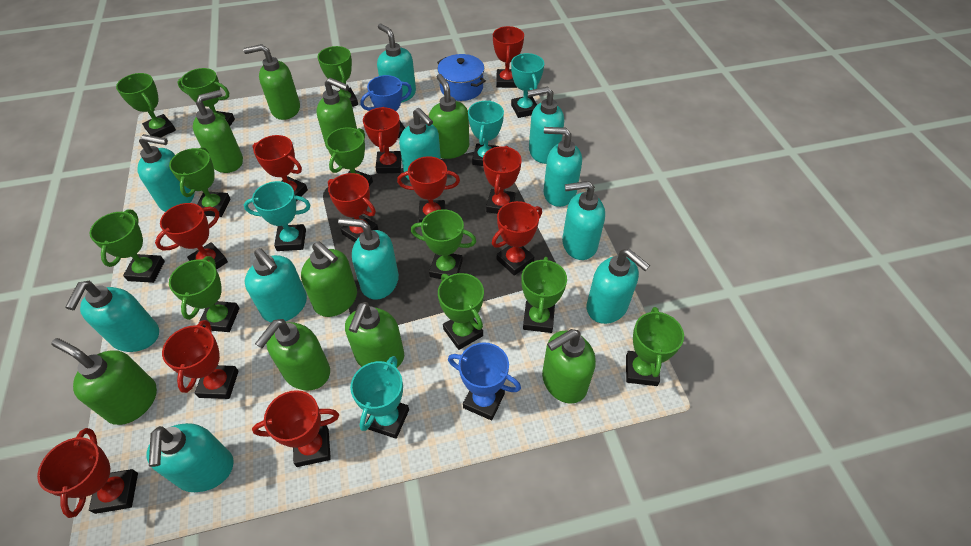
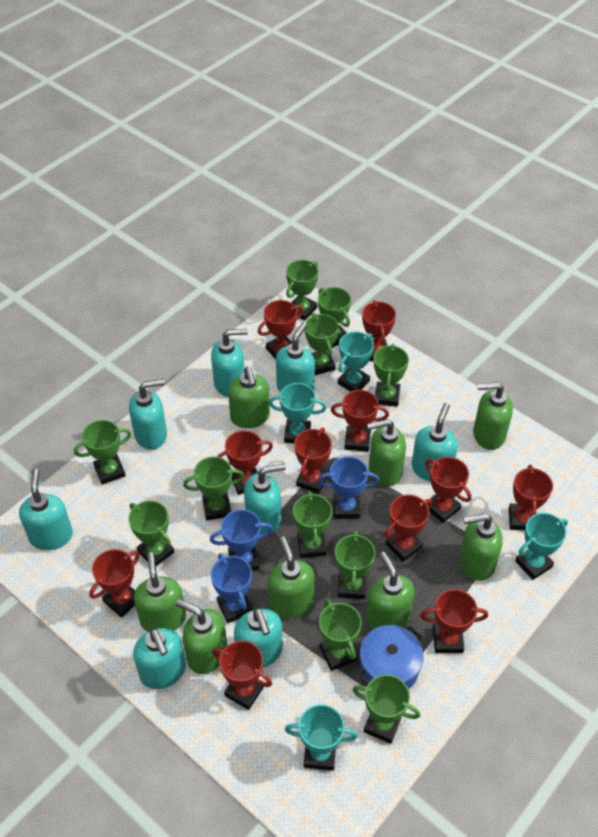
blue trophy: [360,75,412,138] [448,342,521,420] = 2 -> [210,509,273,571] [211,553,253,623] [318,456,379,519] = 3
green soap dispenser: [51,338,157,425] [193,90,243,173] [243,44,300,120] [255,319,330,391] [301,242,357,317] [316,78,357,149] [345,302,404,368] [429,74,469,159] [542,329,596,404] = 9 -> [134,552,186,632] [176,599,228,674] [228,367,270,428] [268,536,314,618] [366,552,415,630] [367,419,406,486] [459,513,503,581] [473,382,513,450] = 8
turquoise soap dispenser: [65,281,159,352] [137,134,195,212] [146,423,234,492] [245,248,307,323] [338,218,399,300] [377,24,416,103] [399,108,441,180] [527,87,564,164] [543,127,582,207] [562,181,605,260] [587,249,650,324] = 11 -> [19,469,73,550] [129,379,167,450] [133,628,186,689] [211,329,248,397] [234,608,283,667] [244,464,286,535] [276,322,315,392] [412,403,458,482] = 8

